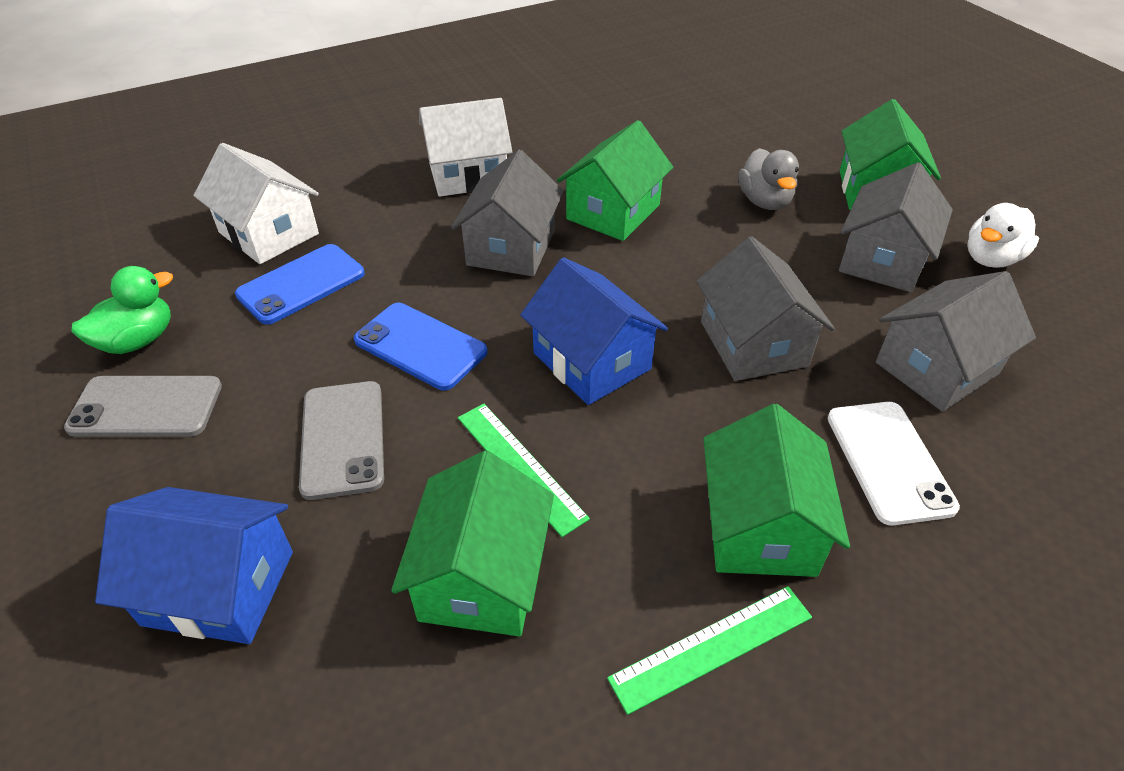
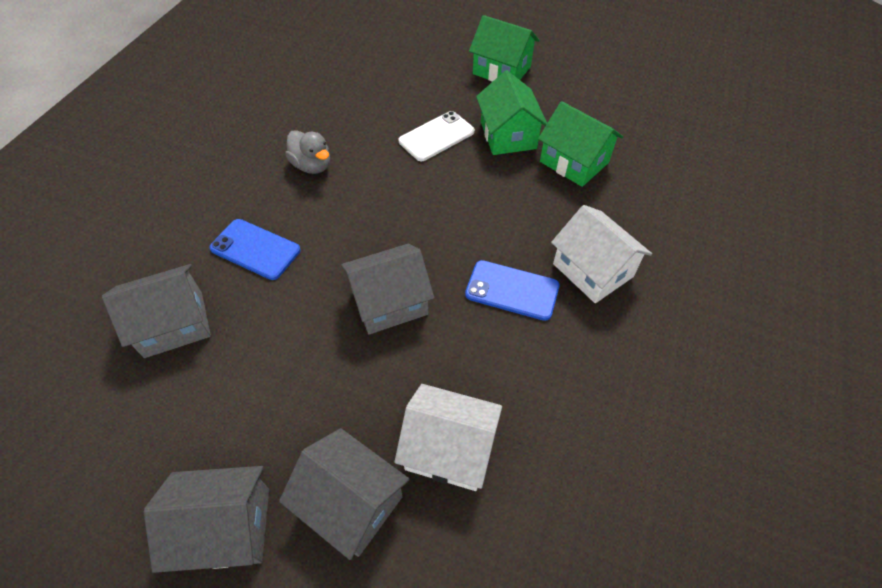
blue house: [95,487,293,644] [520,257,668,405] = 2 -> none = 0
green duck: [71,266,173,354] = 1 -> none = 0
green house: [391,451,554,636] [557,120,673,241] [703,404,850,577] [840,99,941,210] = 4 -> [469,15,539,82] [476,70,547,155] [538,101,623,187] = 3
green ruler: [458,404,590,537] [607,586,812,715] = 2 -> none = 0
grey phone: [64,376,222,437] [299,381,384,500] = 2 -> none = 0
white duck: [967,203,1039,268] = 1 -> none = 0

